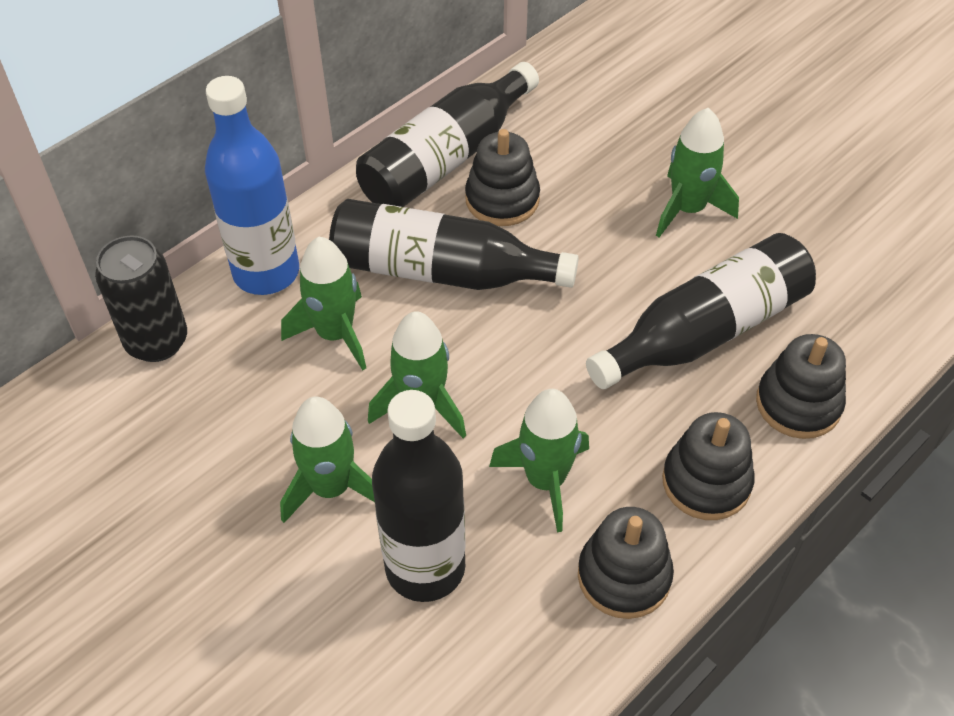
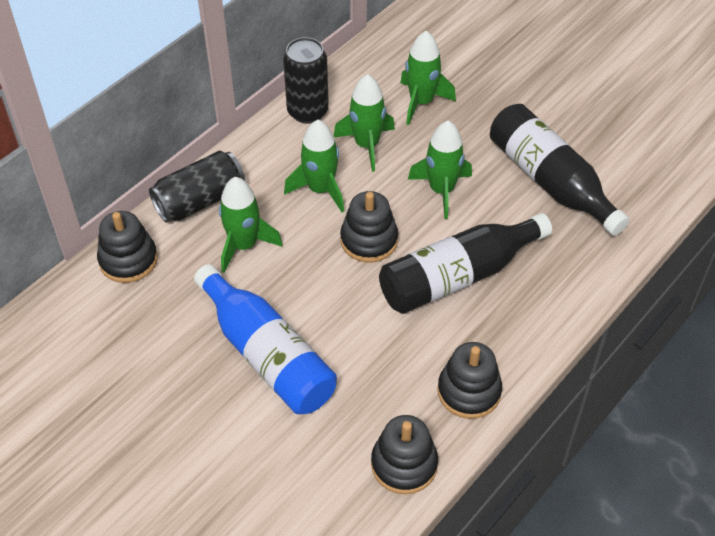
black bottle: [329,199,579,290] [356,62,539,207] [372,390,466,602] [586,233,816,389] = 4 -> [379,213,552,314] [490,104,630,236] = 2
black can: [95,235,187,362] = 1 -> [149,151,245,223] [283,37,329,124] = 2

